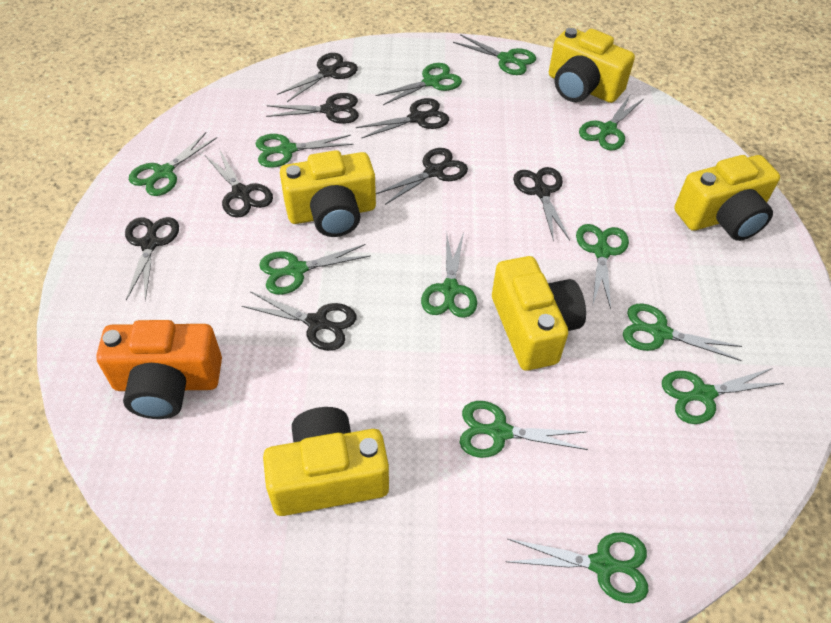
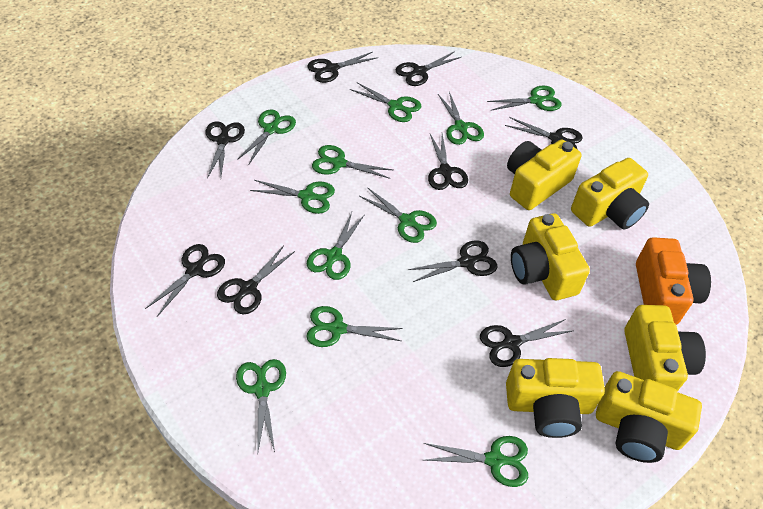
black scissors: [125,217,179,301] [205,149,273,218] [242,291,356,351] [266,93,359,124] [277,53,358,102] [356,98,449,139] [376,148,468,205] [513,167,570,242] = 8 -> [145,244,225,317] [206,121,245,179] [217,245,295,315] [307,52,378,83] [396,51,461,86] [408,240,497,282] [428,134,468,190] [480,319,572,367] [505,117,583,149] = 9
green scissors: [129,132,217,196] [256,134,353,168] [259,244,371,295] [376,63,462,105] [421,233,477,318] [453,34,536,75] [459,401,588,458] [506,533,649,603] [576,224,629,309] [579,95,644,151] [623,304,742,361] [662,368,784,424] = 12 -> [236,359,286,452] [237,110,296,165] [250,180,335,214] [306,306,403,347] [307,212,364,280] [312,145,393,179] [350,82,422,122] [359,187,437,243] [424,436,528,487] [438,92,484,145] [487,86,561,111] = 11
yellow camera: [263,407,389,516] [280,150,376,237] [492,256,586,371] [549,27,635,103] [674,155,780,241] = 5 -> [506,358,605,438] [507,139,582,210] [511,213,590,300] [571,158,649,230] [596,371,702,463] [624,305,706,391] = 6

